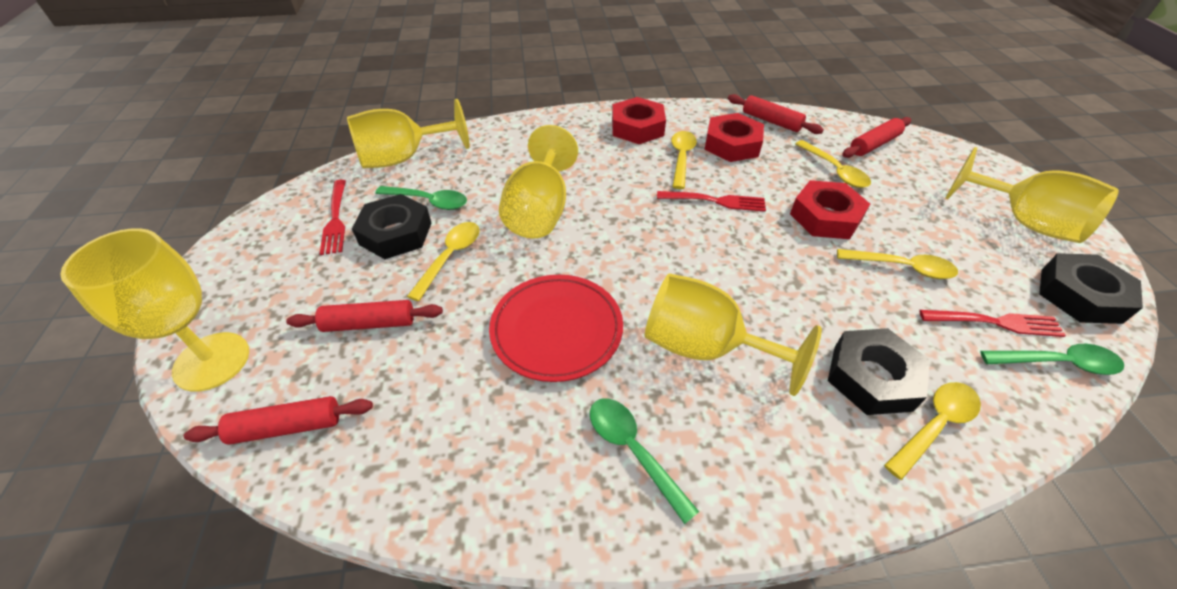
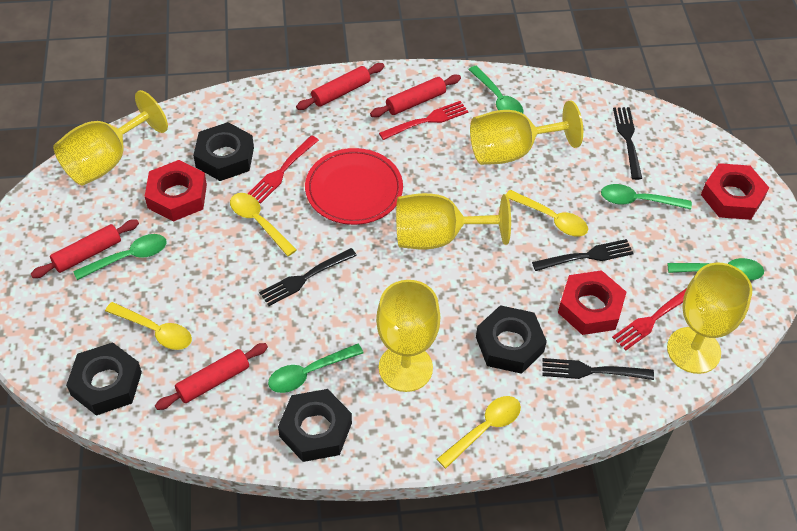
black fork: none = 0 -> [259,248,357,306] [532,239,634,271] [542,358,654,380] [613,107,642,180] = 4
black nut: [352,194,431,259] [828,328,930,415] [1039,253,1143,324] = 3 -> [66,342,142,416] [193,122,254,181] [278,389,352,462] [476,305,547,374] = 4
green spoon: [375,186,467,210] [590,398,699,524] [980,344,1124,375] = 3 -> [73,234,167,280] [268,344,364,393] [468,66,523,113] [601,184,692,209] [667,258,764,280] = 5
yellow spoon: [407,222,480,301] [671,131,697,189] [795,140,871,188] [837,249,958,279] [884,382,981,480] = 5 -> [105,302,192,350] [230,193,297,256] [437,396,521,468] [506,190,588,236] = 4

